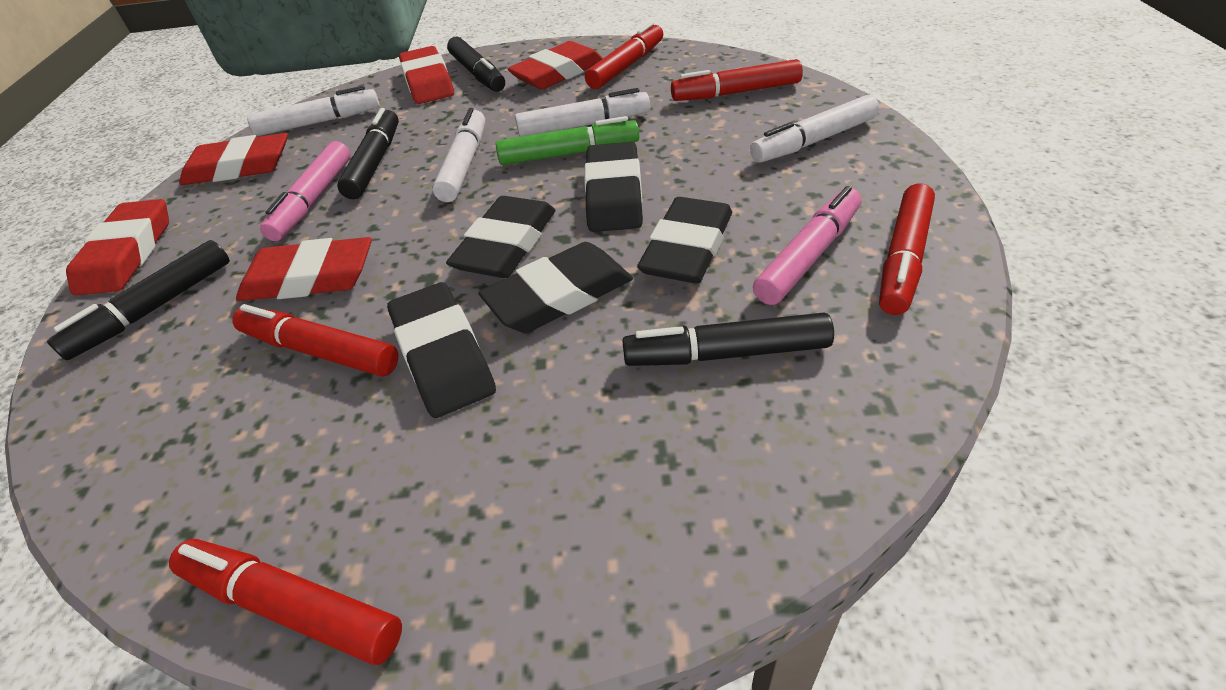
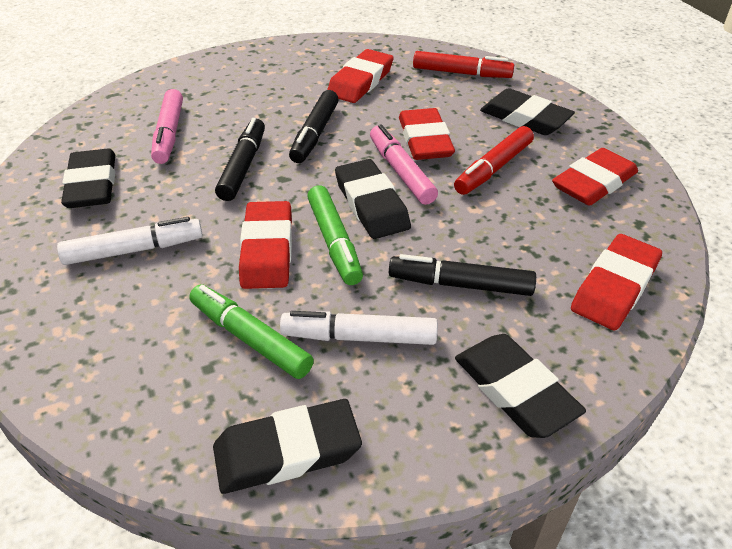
black marker: [47,240,230,360] [337,108,399,199] [447,37,505,92] [622,313,834,366] = 4 -> [215,118,265,201] [289,90,339,163] [389,254,536,296] = 3
green marker: [496,116,639,165] = 1 -> [189,284,314,379] [307,185,363,285] = 2
red marker: [169,539,402,665] [232,304,398,377] [585,22,663,89] [671,59,803,101] [879,183,935,315] = 5 -> [413,51,514,78] [454,126,534,195] = 2
white marker: [247,86,379,136] [432,108,485,202] [515,88,650,137] [750,95,879,163] = 4 -> [57,217,203,265] [280,311,438,345] = 2

